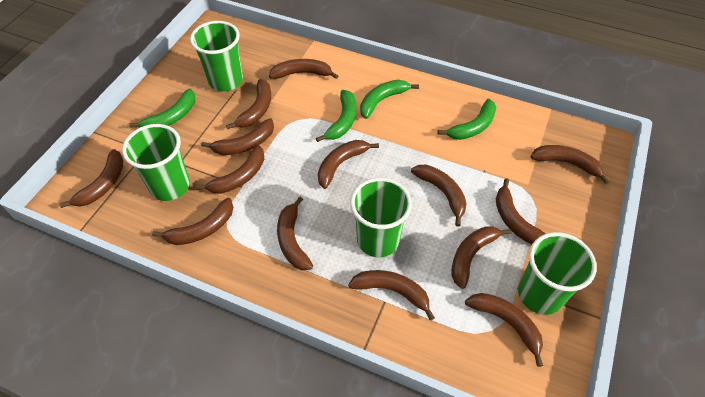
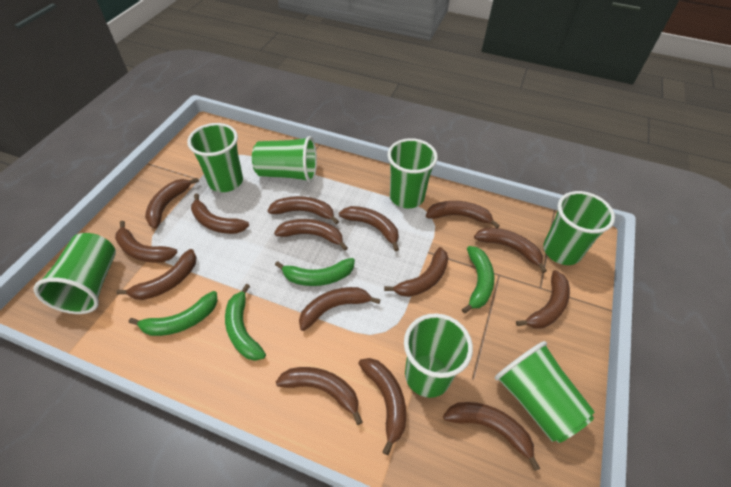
brown banana: [60,149,124,208] [152,198,233,245] [196,145,264,194] [201,118,274,155] [226,79,271,129] [269,59,338,79] [277,197,313,270] [318,140,379,189] [348,270,435,321] [411,165,467,227] [451,226,512,289] [465,293,543,367] [496,178,546,245] [530,145,610,184] = 14 -> [115,221,178,263] [116,249,197,300] [145,178,199,228] [191,193,249,234] [267,196,339,224] [274,219,348,251] [276,367,363,425] [299,287,380,331] [339,206,399,251] [358,358,406,455] [384,247,448,297] [426,201,500,228] [443,402,540,471] [474,228,547,273] [516,270,570,328] = 15
green cup: [122,124,190,201] [190,21,243,91] [350,178,412,257] [518,232,597,315] = 4 -> [34,233,116,314] [187,123,243,192] [252,136,317,182] [387,138,438,208] [404,313,473,398] [495,341,595,443] [543,191,615,265] = 7

